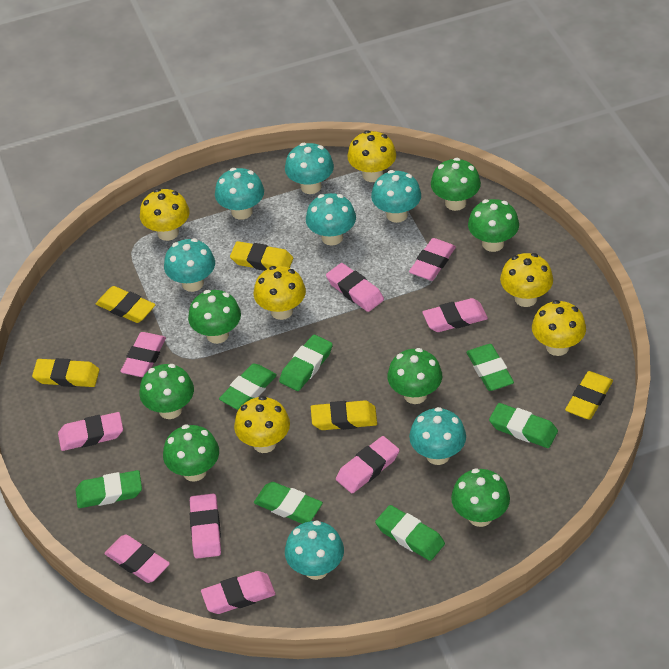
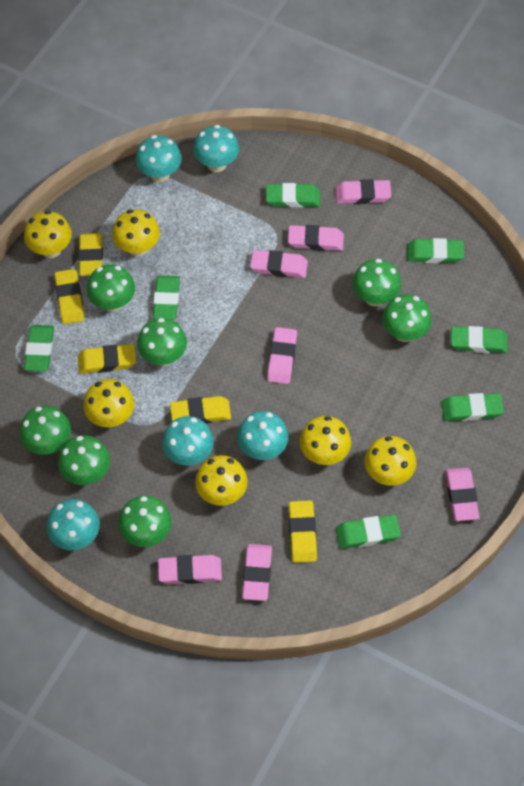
pink eraser: [58,412,123,451] [104,534,170,583] [120,332,166,377] [190,494,221,558] [201,571,275,614] [326,263,384,312] [336,436,400,493] [409,238,456,281] [422,298,488,332] = 9 -> [158,555,222,584] [242,544,272,601] [250,250,308,278] [267,327,297,384] [288,225,344,251] [335,179,391,204] [445,468,480,521] = 7
turquoise mushroom: [164,238,215,292] [215,168,264,220] [285,143,334,194] [285,520,344,580] [306,193,356,246] [371,170,421,223] [409,407,466,465] = 7 -> [46,499,100,550] [135,135,182,182] [162,416,214,465] [193,125,239,172] [237,411,289,460] = 5

